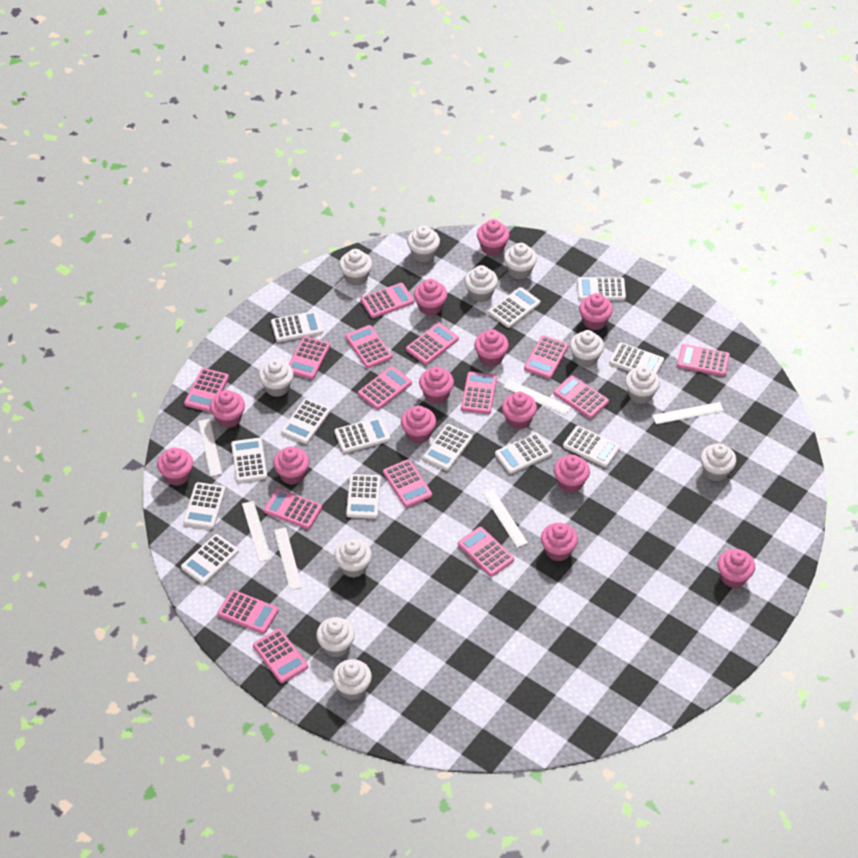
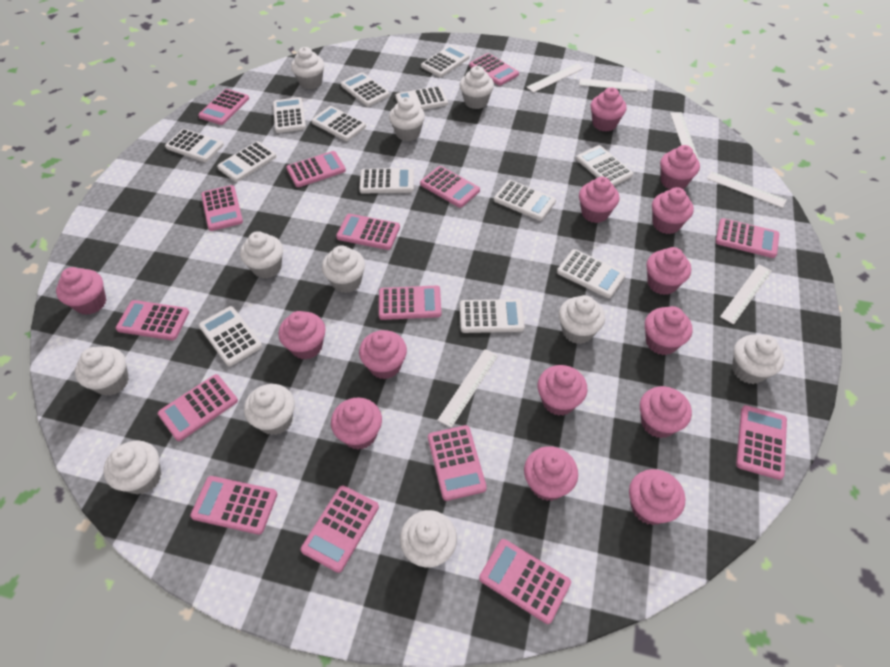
pink cupcake: [157,447,193,486] [210,390,245,428] [273,446,309,485] [401,405,436,444] [414,279,447,316] [419,366,454,404] [474,329,509,367] [477,219,510,256] [502,392,537,429] [541,523,578,561] [554,455,590,493] [579,293,613,330] [718,549,755,588] = 13 -> [56,267,106,315] [279,311,326,360] [331,398,382,450] [359,330,407,379] [524,446,578,501] [537,365,588,416] [579,177,619,223] [590,87,627,132] [629,469,685,525] [640,386,692,438] [645,306,693,355] [646,247,691,295] [652,187,694,234] [660,145,700,189] = 14

